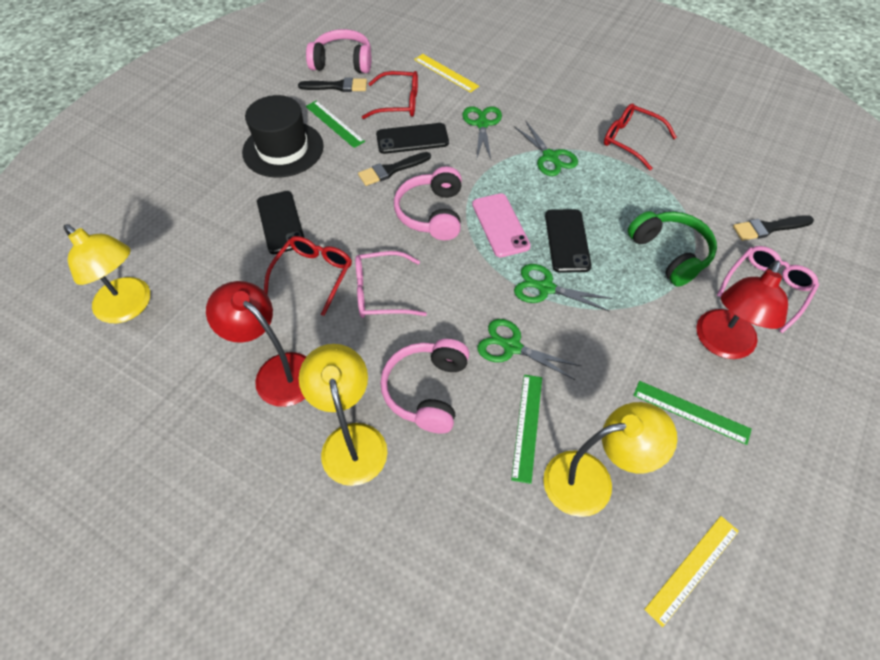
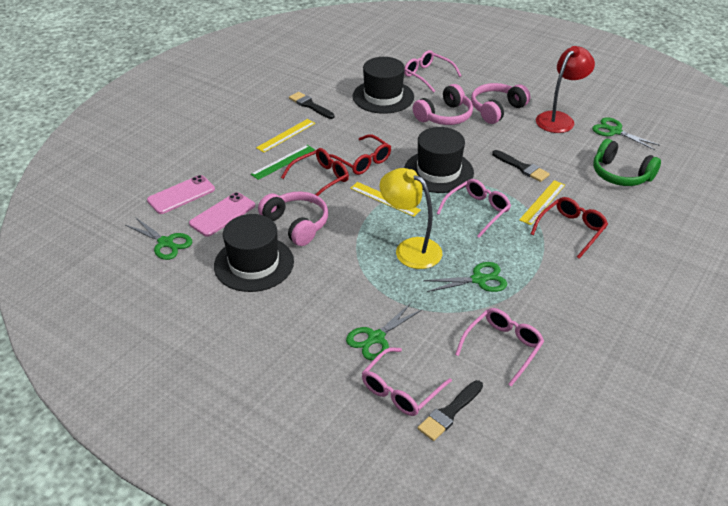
black hat: [242,95,324,178] = 1 -> [214,214,294,292] [352,57,414,114] [404,127,474,193] = 3
black phone: [257,191,304,254] [376,123,449,154] [545,209,592,273] = 3 -> none = 0
green ruler: [306,101,365,148] [511,375,542,484] [633,381,752,445] = 3 -> [251,145,315,180] = 1
pink glasses: [355,251,427,318] [717,246,819,334] = 2 -> [362,347,452,416] [404,50,462,93] [436,179,511,238] [455,308,544,386] = 4
pink phone: [472,193,531,257] = 1 -> [147,175,215,214] [189,192,255,237] = 2
red lamp: [206,281,306,407] [696,260,788,359] = 2 -> [536,46,595,133] = 1
yellow lamp: [63,224,150,323] [299,344,388,486] [543,402,677,517] = 3 -> [380,168,442,269] = 1
yellow ruler: [414,54,479,93] [644,516,739,627] = 2 -> [256,119,315,153] [350,182,421,217] [519,180,565,225] = 3

